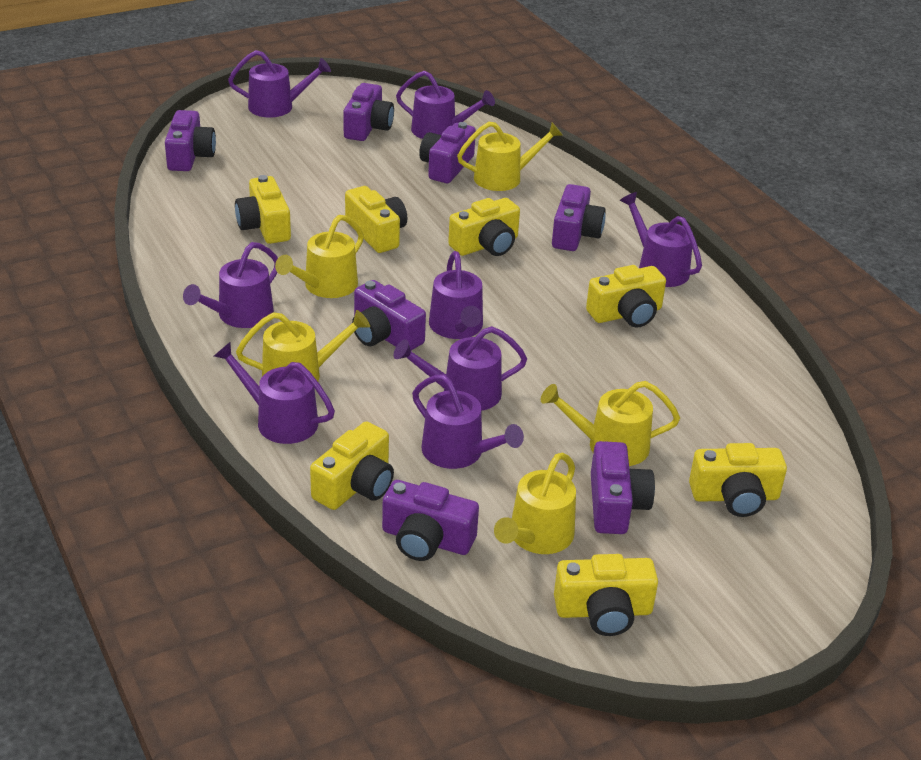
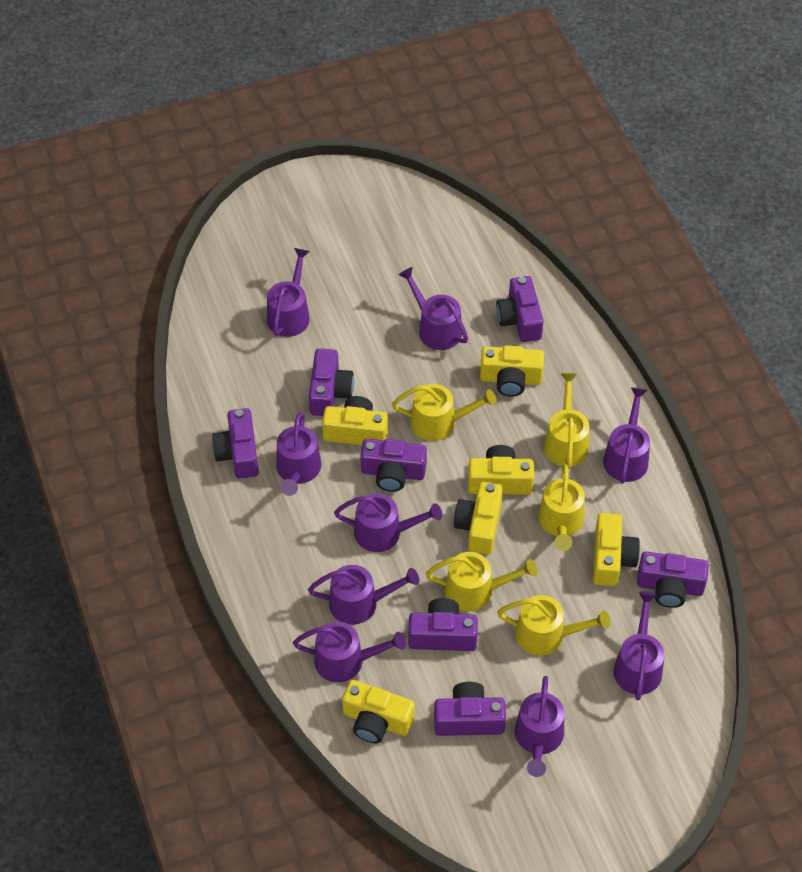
purple watering can: [183,242,278,328] [214,342,335,444] [228,50,331,118] [394,326,527,411] [396,71,495,139] [412,375,524,469] [429,251,483,339] [620,192,702,287] = 8 -> [267,248,310,337] [276,412,321,496] [293,621,406,682] [308,565,419,625] [334,493,442,552] [399,267,468,350] [515,676,564,777] [603,387,650,483] [614,591,664,701] = 9
yellow camera: [235,175,291,244] [310,421,394,510] [345,186,407,253] [448,198,520,256] [554,554,658,636] [586,265,666,328] [689,443,787,517] = 7 -> [322,396,388,445] [342,680,415,743] [454,482,503,555] [468,445,534,495] [480,345,544,397] [593,513,640,586] = 6

